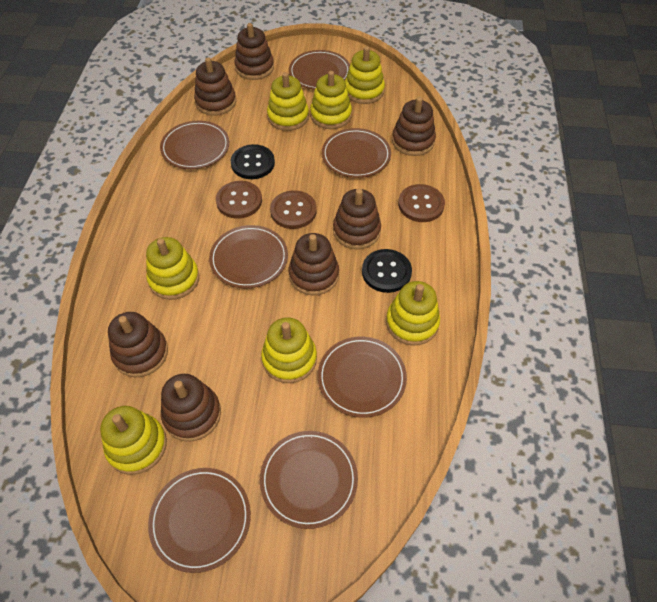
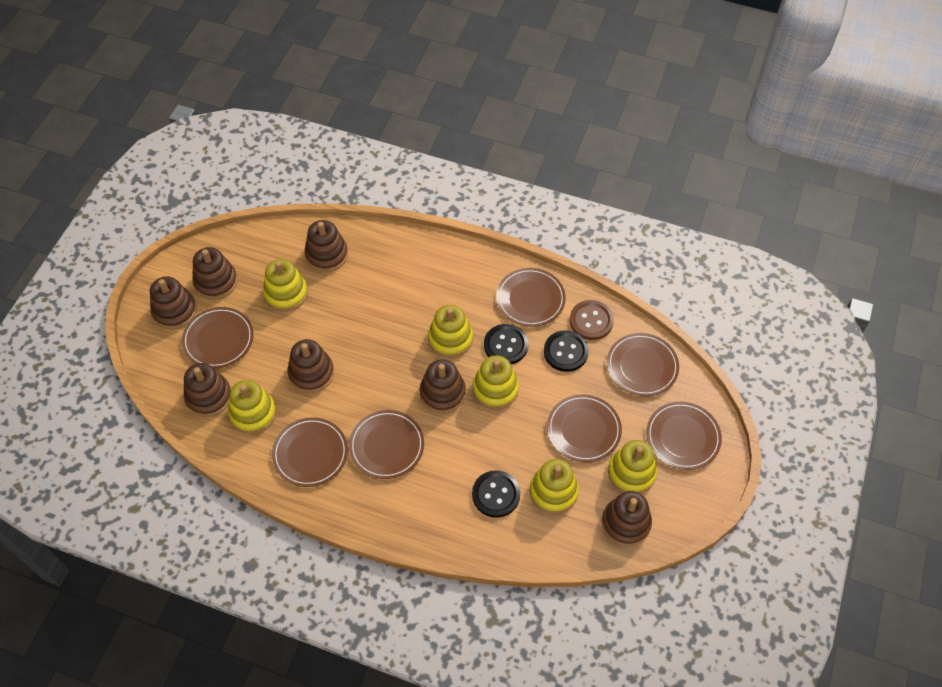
black button: [230,144,275,179] [362,249,412,293] = 2 -> [472,470,520,518] [484,324,528,364] [544,330,589,372] = 3
brown button: [216,181,262,219] [270,190,317,229] [398,184,445,222] = 3 -> [570,300,614,340] = 1
yellow stacking toy: [100,406,167,475] [146,237,199,300] [261,318,317,383] [267,72,309,131] [310,71,352,129] [345,46,385,104] [386,281,440,346] = 7 -> [228,380,276,434] [263,259,308,312] [428,305,473,358] [473,355,519,409] [530,459,579,514] [608,440,657,494] = 6

